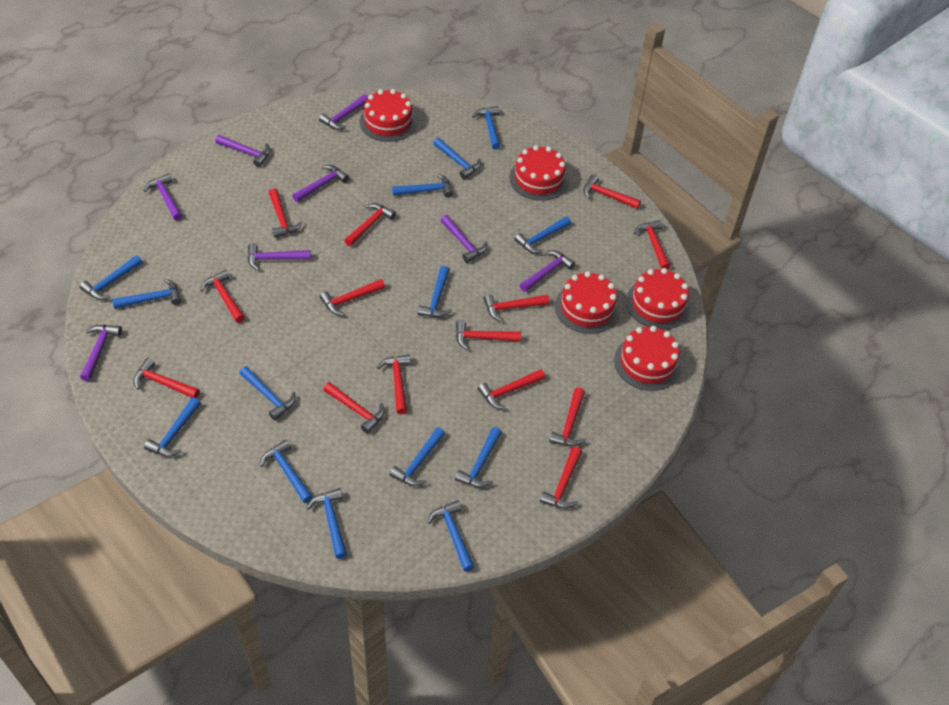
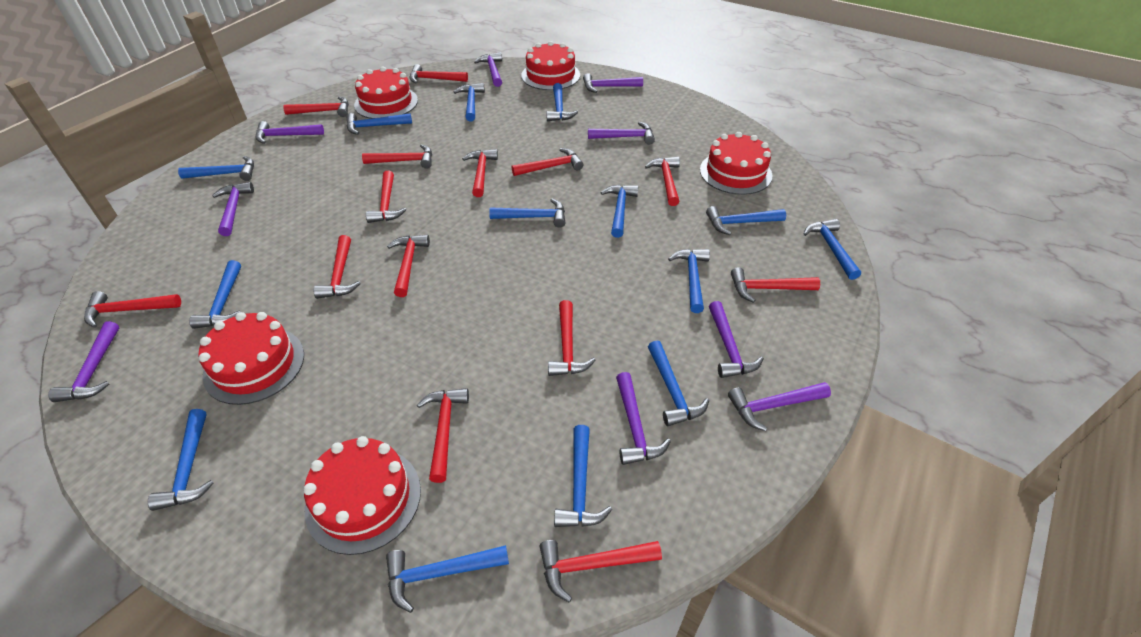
purple hammer: [80,325,122,381] [144,173,183,221] [215,135,271,167] [248,243,311,271] [292,165,349,202] [319,94,368,130] [441,215,487,263] [520,250,575,292] = 8 -> [48,321,119,402] [212,182,254,236] [256,121,324,144] [474,52,502,87] [583,73,643,93] [588,122,655,144] [616,372,671,465] [709,301,764,378] [728,382,831,431] = 9

